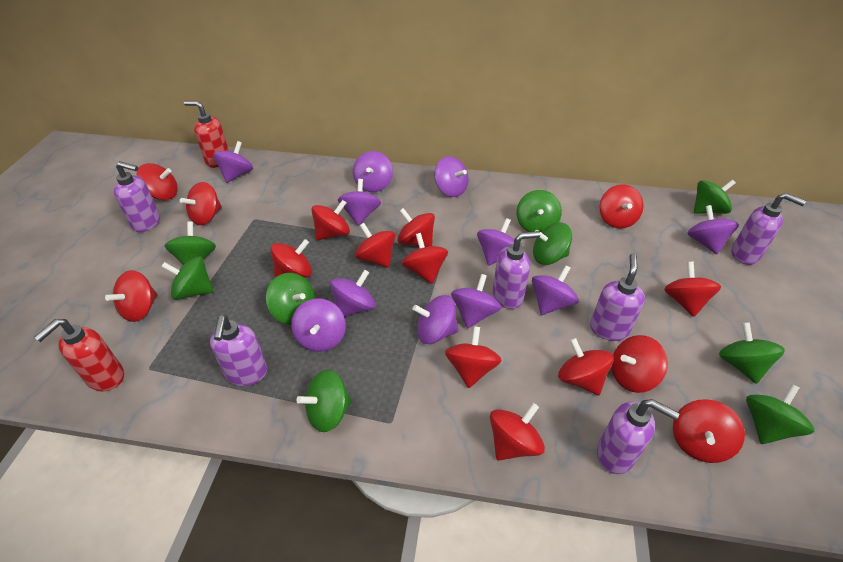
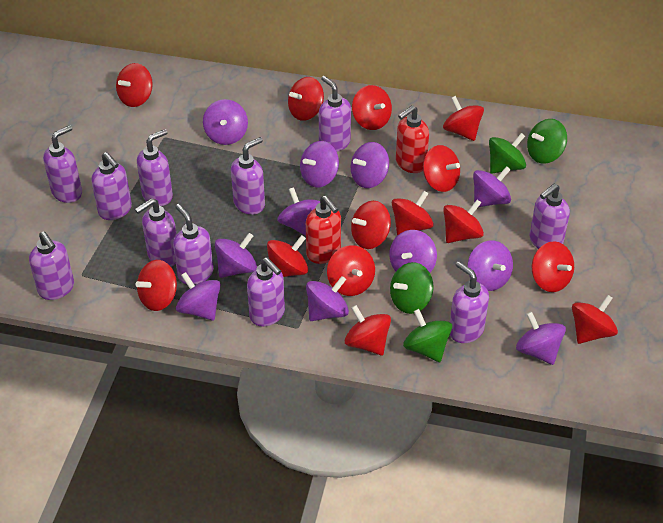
green spinning top: [161,256,213,300] [164,222,216,265] [266,273,315,324] [296,370,352,432] [517,190,562,232] [533,223,572,265] [694,180,736,214] [719,322,785,384] [746,384,814,444] = 9 -> [390,262,434,314] [403,309,452,362] [489,133,526,174] [527,119,567,164] = 4
purple soap dispenser: [114,161,160,232] [210,315,267,386] [493,231,540,309] [590,253,645,341] [597,399,679,474] [732,193,806,265] = 6 -> [29,232,74,300] [43,125,82,203] [91,152,132,220] [135,198,177,267] [137,129,173,206] [173,204,213,285] [231,137,265,215] [247,257,285,327] [319,76,351,152] [450,261,489,343] [529,184,570,249] = 11
red spinning top: [105,270,158,322] [136,163,178,200] [180,182,222,225] [270,239,312,278] [311,200,350,240] [355,223,395,268] [397,208,435,247] [402,233,448,284] [445,326,502,388] [490,403,545,460] [558,338,614,395] [599,184,643,229] [612,335,668,393] [664,262,721,317] [673,399,745,463] = 15 -> [116,63,153,107] [135,260,177,311] [267,235,308,277] [288,77,324,121] [327,245,375,296] [345,305,391,356] [351,201,391,249] [352,85,392,130] [392,191,434,236] [423,145,460,192] [443,96,484,141] [443,200,484,243] [532,241,574,292] [572,295,618,344] = 14

